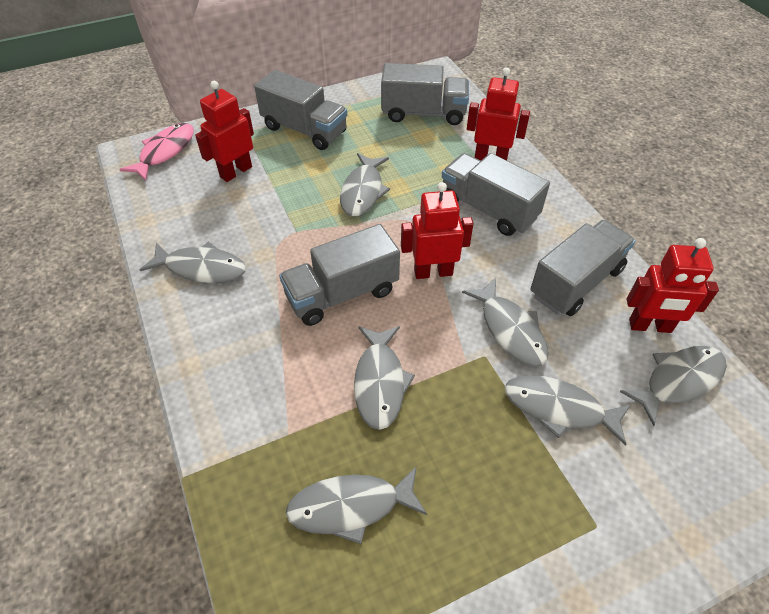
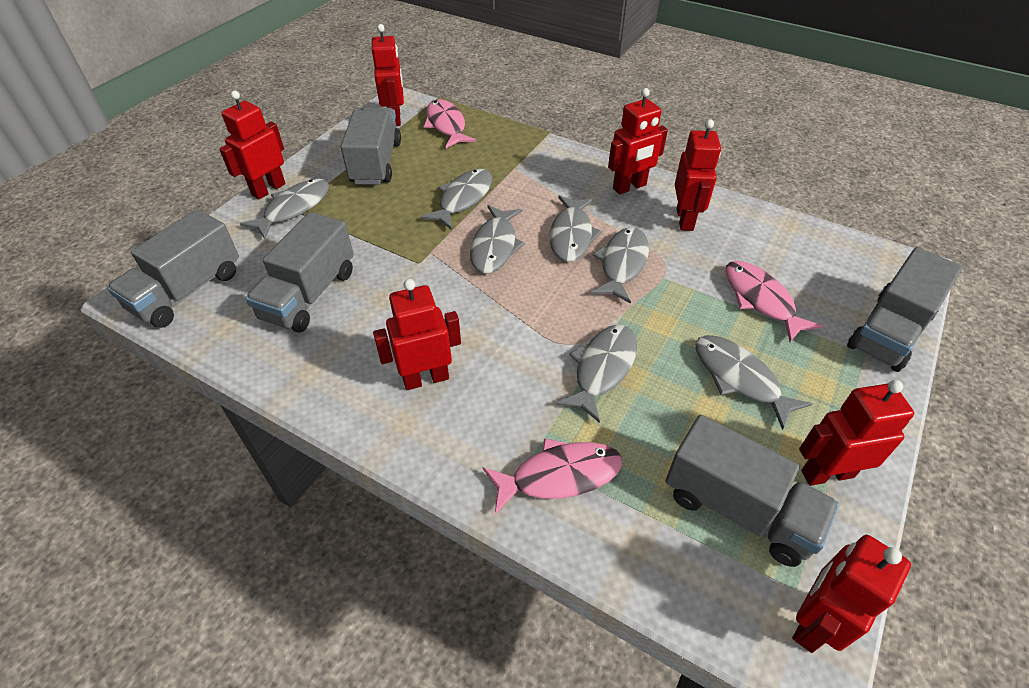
pink fish: [119,123,194,181] = 1 -> [424,99,476,148] [483,438,623,514] [725,261,823,342] = 3
red robot: [195,81,254,182] [401,182,474,279] [467,67,530,160] [627,238,719,333] = 4 -> [219,91,286,199] [372,24,404,126] [373,279,461,390] [608,88,668,195] [675,119,721,231] [792,535,911,653] [799,380,914,486] = 7

